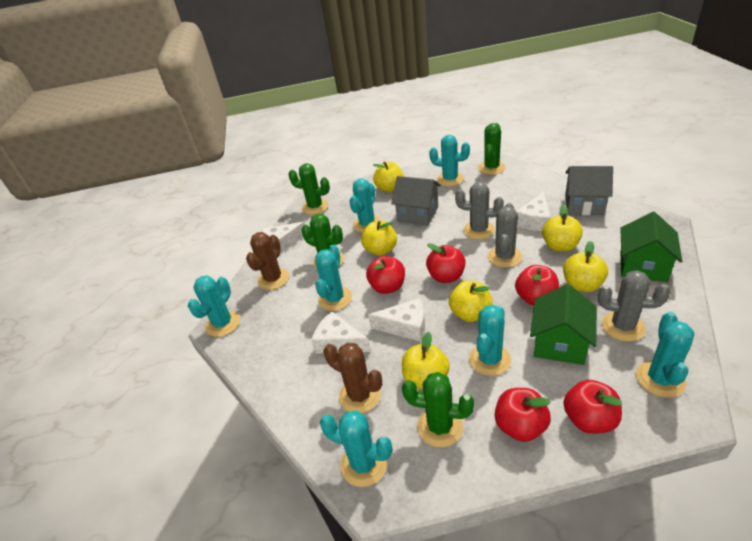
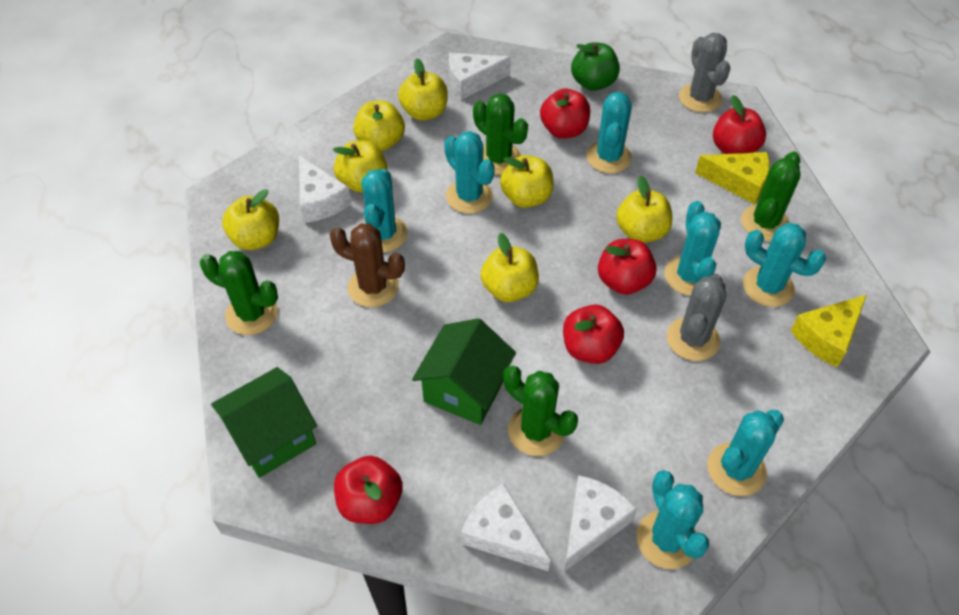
brown cactus: [246,232,289,290] [324,343,382,413] = 2 -> [329,223,405,307] = 1
green apple: none = 0 -> [571,42,620,91] = 1
grey cactus: [455,182,504,240] [488,203,522,268] [598,270,670,342] = 3 -> [667,274,727,361] [679,33,730,112] = 2
grey house: [391,176,441,226] [565,166,613,215] = 2 -> none = 0
yellow apple: [361,221,397,256] [373,162,404,192] [402,332,450,390] [449,281,492,322] [542,205,583,252] [563,241,608,292] = 6 -> [222,189,279,250] [333,141,387,193] [353,100,405,151] [398,58,448,121] [481,233,539,302] [500,155,554,208] [616,176,672,243] = 7
yellow cheese: none = 0 -> [695,152,770,204] [790,295,866,367] = 2

